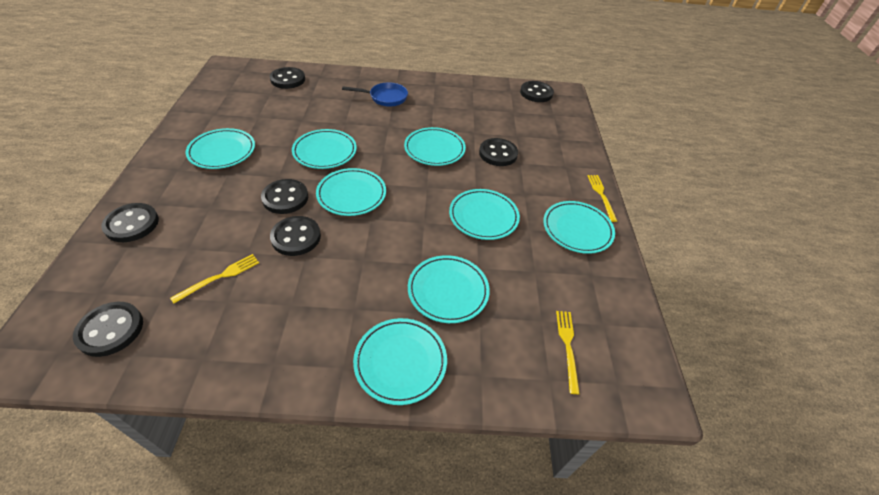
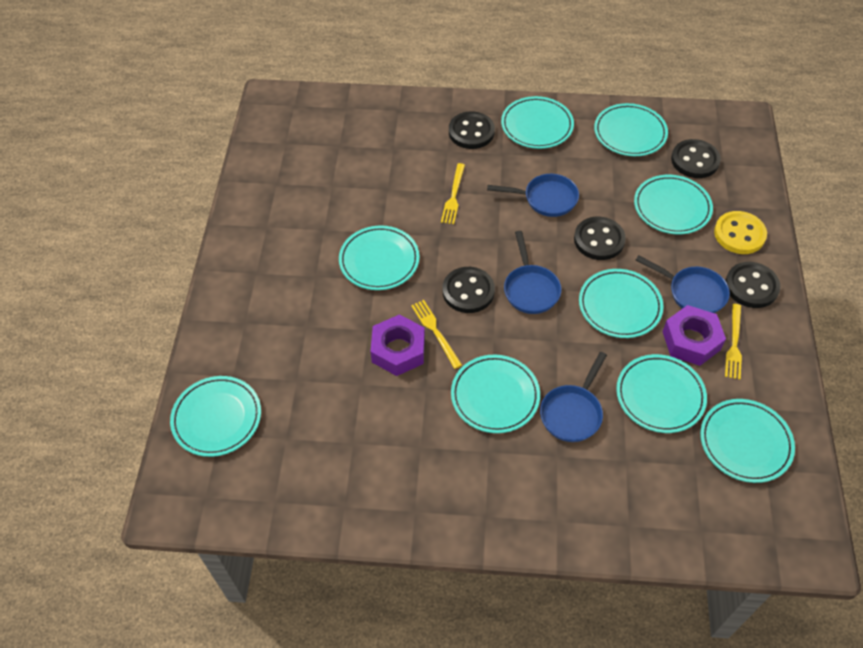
black button: [73,302,143,357] [101,203,159,242] [261,179,308,214] [270,67,305,89] [270,216,321,256] [479,138,518,166] [520,81,554,102] = 7 -> [442,267,495,313] [449,111,495,149] [574,217,626,260] [671,139,721,178] [725,262,780,308] = 5
blue pan: [342,82,408,107] = 1 -> [487,174,579,217] [504,231,561,314] [540,352,607,442] [636,255,730,313] = 4
purple nut: none = 0 -> [370,314,425,376] [662,305,726,366] = 2
turquoise plate: [186,128,255,169] [292,129,357,169] [316,168,386,216] [353,318,447,405] [404,127,466,166] [408,255,490,323] [449,189,520,240] [543,201,615,254] = 8 -> [170,376,261,457] [339,225,420,290] [451,355,540,433] [501,96,574,149] [579,269,664,338] [594,103,668,156] [616,354,707,433] [634,175,713,234] [700,399,795,483] = 9
yellow button: none = 0 -> [714,211,767,254] = 1

